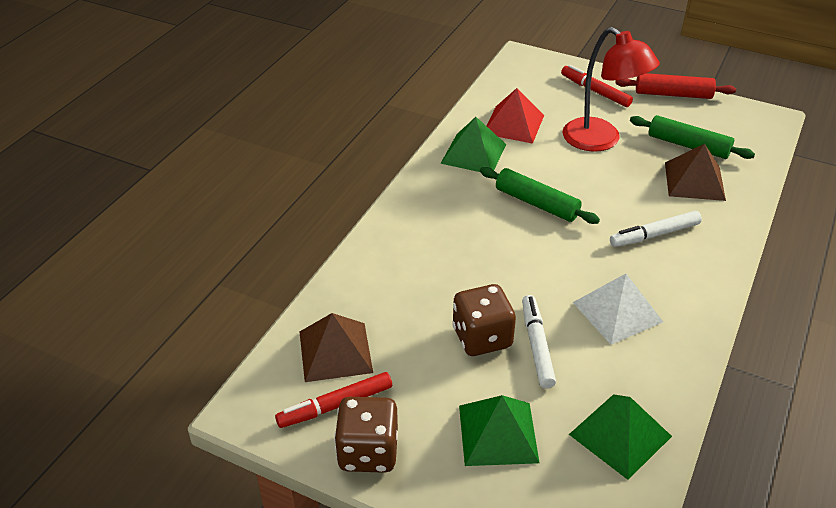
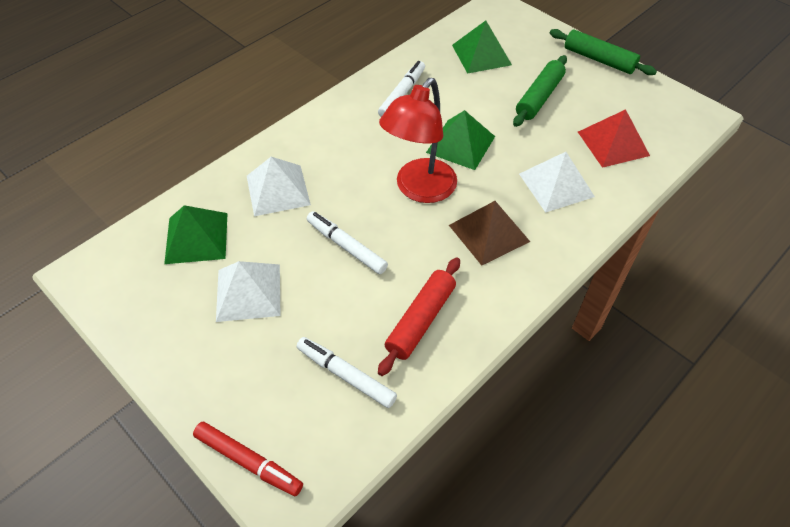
brown dice: [334,397,398,473] [452,284,516,356] = 2 -> none = 0
brown pyramid: [300,313,373,382] [665,144,726,201] = 2 -> [449,201,530,266] = 1
red marker: [275,372,392,428] [561,65,633,107] = 2 -> [193,422,303,496] = 1
white marker: [522,295,556,388] [610,211,702,247] = 2 -> [297,337,397,408] [307,211,388,274] [378,61,425,117] = 3
white pyramid: [573,274,663,345] = 1 -> [216,261,280,322] [247,157,311,216] [519,152,595,213] = 3

